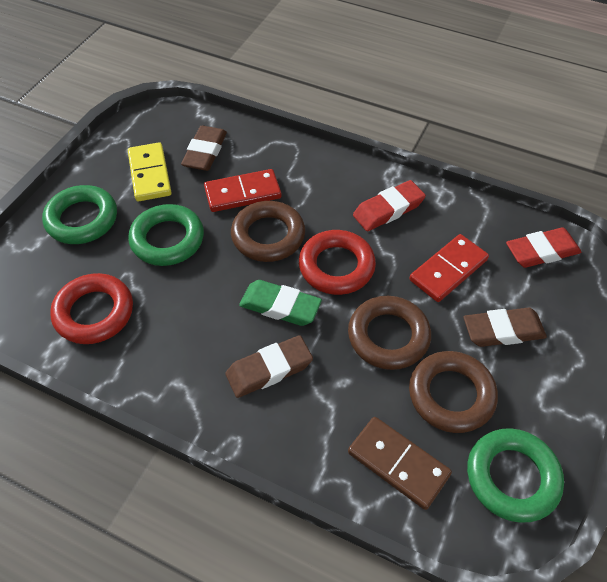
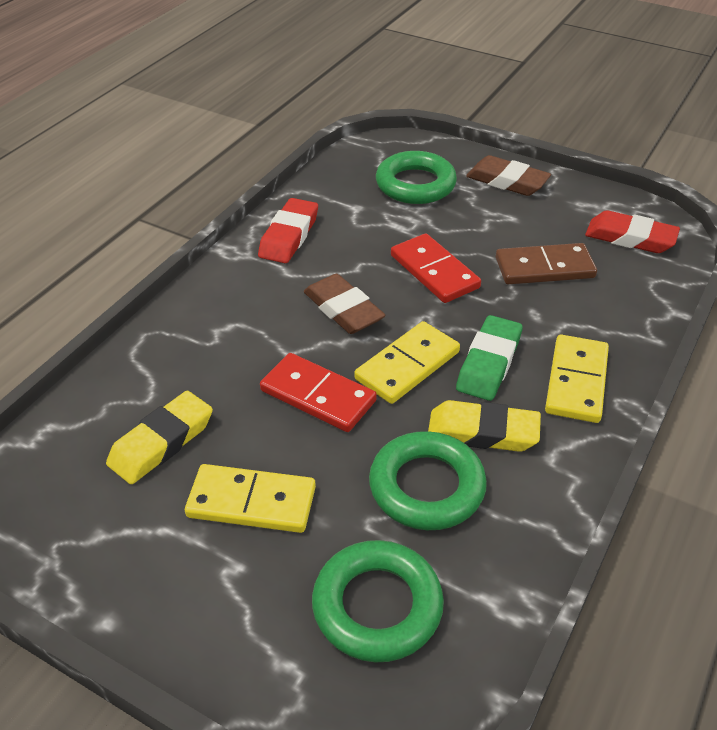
brown eraser: [181,126,227,171] [225,335,313,398] [464,308,547,347] = 3 -> [304,274,385,334] [466,155,551,196] = 2
brown ring: [231,201,305,262] [348,296,431,370] [409,351,498,433] = 3 -> none = 0
red ring: [50,273,133,344] [299,230,376,295] = 2 -> none = 0
yellow domino: [128,142,172,201] = 1 -> [185,464,316,533] [354,321,460,404] [545,335,609,423] = 3
yellow eraser: none = 0 -> [106,391,213,484] [428,400,541,452] = 2

